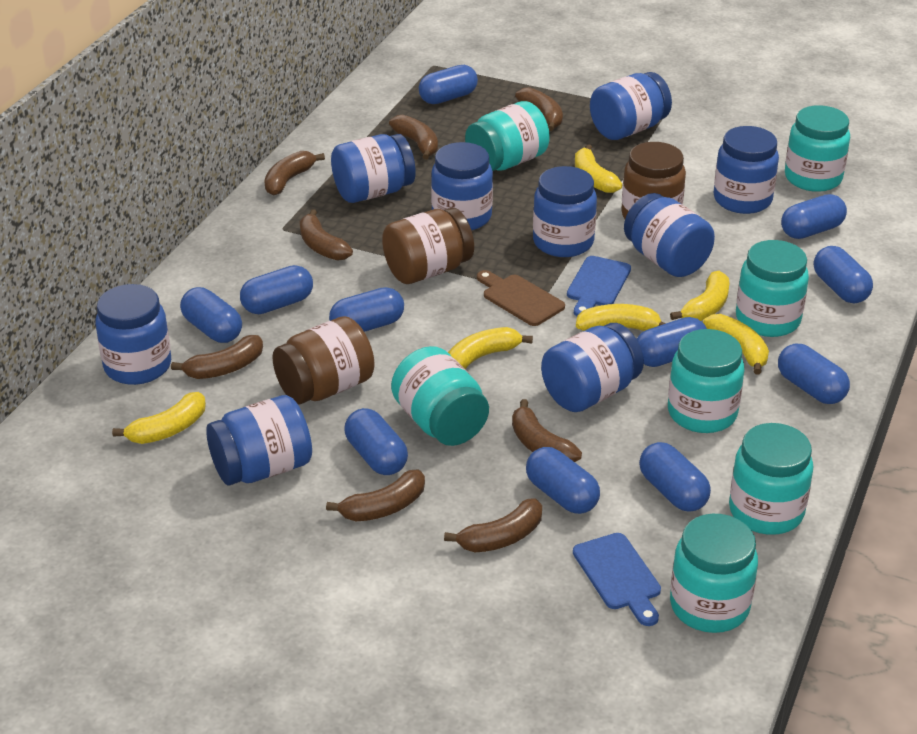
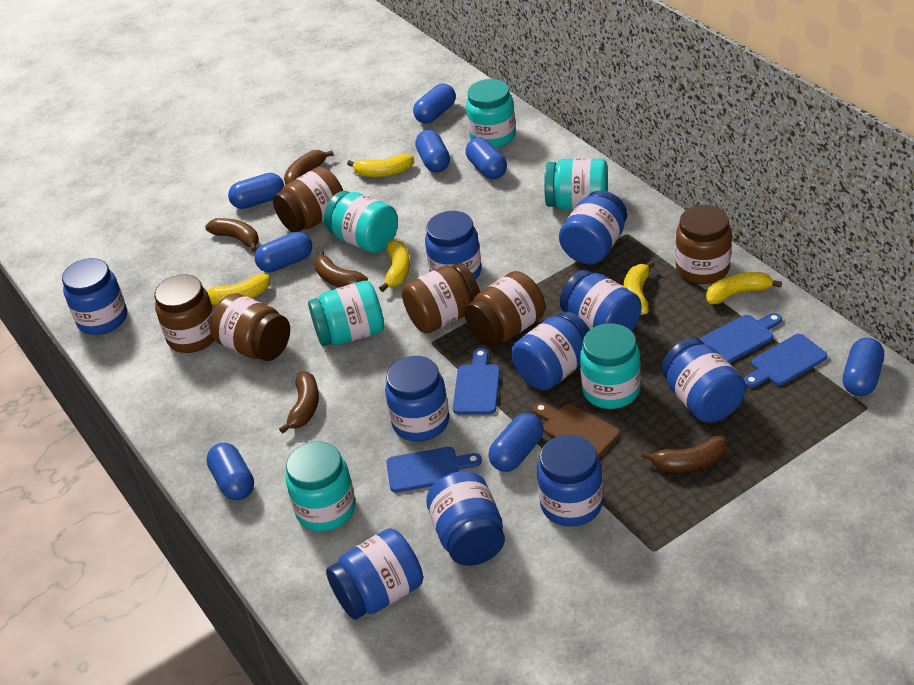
blue capsule: [180,287,242,343] [240,265,313,314] [329,287,404,332] [345,408,408,475] [419,65,478,104] [526,447,600,514] [637,317,707,367] [639,442,711,512] [778,344,850,404] [781,194,847,239] [814,246,873,303] = 11 -> [206,443,254,501] [228,173,284,209] [255,232,312,272] [413,84,456,124] [415,130,450,173] [466,138,507,179] [488,413,544,472] [843,338,884,396] = 8
blue cutting board: [567,256,631,316] [573,533,661,626] = 2 -> [386,447,482,493] [453,348,500,414] [700,313,782,363] [744,334,827,388] = 4
blue jar: [96,284,171,385] [206,395,312,486] [331,134,416,203] [431,142,493,230] [533,166,597,257] [541,323,644,412] [590,72,672,140] [624,193,715,277] [713,126,779,214] = 9 -> [62,258,127,335] [326,528,423,620] [385,356,449,442] [425,211,482,280] [426,471,505,566] [511,312,590,391] [537,435,603,527] [559,191,627,264] [560,270,641,331] [661,338,746,423] = 10
brown banana: [171,335,263,379] [264,151,325,196] [300,209,353,261] [326,470,425,521] [389,115,438,160] [444,498,542,552] [512,399,582,462] [515,87,563,131] = 8 -> [205,218,259,252] [279,371,319,434] [284,150,333,185] [314,250,368,287] [641,436,728,472] = 5
brown jar: [272,316,375,404] [382,208,474,284] [621,142,686,219] = 3 -> [154,274,214,353] [210,293,290,361] [273,167,343,232] [402,263,480,333] [464,271,545,347] [676,205,732,284] = 6
turquoise jar: [391,346,489,446] [465,101,550,171] [668,329,744,433] [670,514,758,633] [729,423,813,535] [736,240,809,337] [785,105,850,192] = 7 -> [286,441,356,531] [308,281,384,346] [324,191,398,253] [466,79,516,148] [544,158,608,210] [580,323,641,409] = 6
yellow banana: [112,392,206,444] [448,327,533,369] [575,144,622,193] [576,304,666,331] [670,271,730,321] [703,314,769,375] = 6 -> [207,274,270,305] [347,154,414,177] [379,240,410,292] [623,260,655,315] [706,272,782,304] = 5

